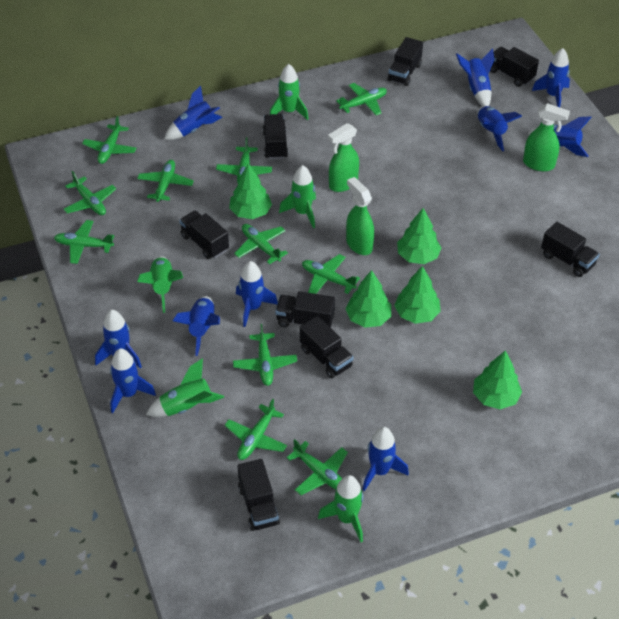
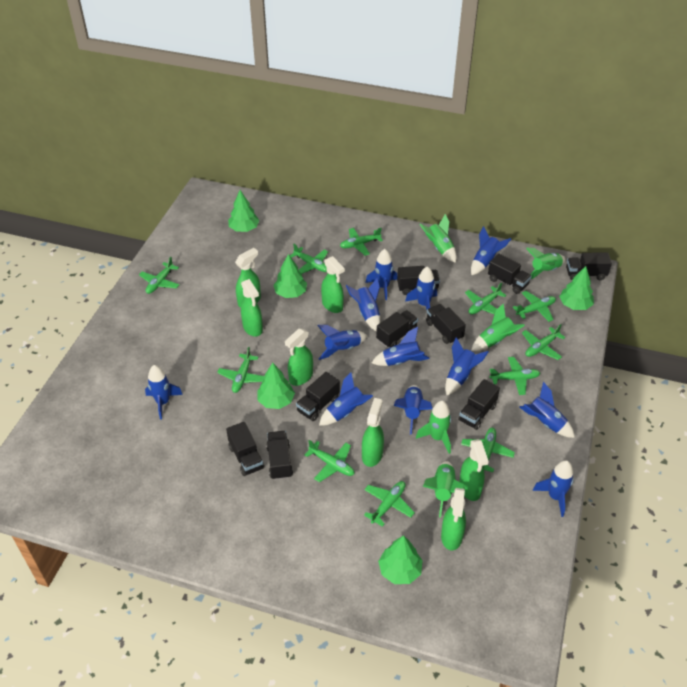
black truck: [179,210,229,259] [237,459,280,531] [262,114,288,159] [275,291,335,328] [300,316,353,379] [388,37,423,86] [490,47,539,87] [541,222,600,277] = 8 -> [226,422,264,476] [266,431,293,480] [296,372,340,421] [376,310,418,347] [397,266,440,295] [426,304,466,344] [458,379,500,430] [488,254,532,294] [566,252,612,281] = 9
blue rocket: [95,310,142,368] [110,348,156,413] [164,86,222,140] [173,296,220,356] [236,261,278,327] [363,427,409,491] [456,48,494,106] [477,106,522,151] [528,116,592,157] [532,48,570,107] = 10 -> [145,365,183,419] [317,325,367,360] [319,372,373,425] [346,277,380,331] [365,249,397,300] [372,327,430,366] [394,385,433,435] [405,266,437,310] [445,338,489,396] [471,226,511,275] [519,382,575,438] [532,460,574,517] = 12
green spray bottle: [328,123,359,192] [346,177,374,255] [523,103,570,171] = 3 -> [235,248,261,307] [241,279,263,337] [285,328,313,386] [321,256,345,313] [362,398,384,467] [441,488,466,550] [459,439,489,501] = 7

